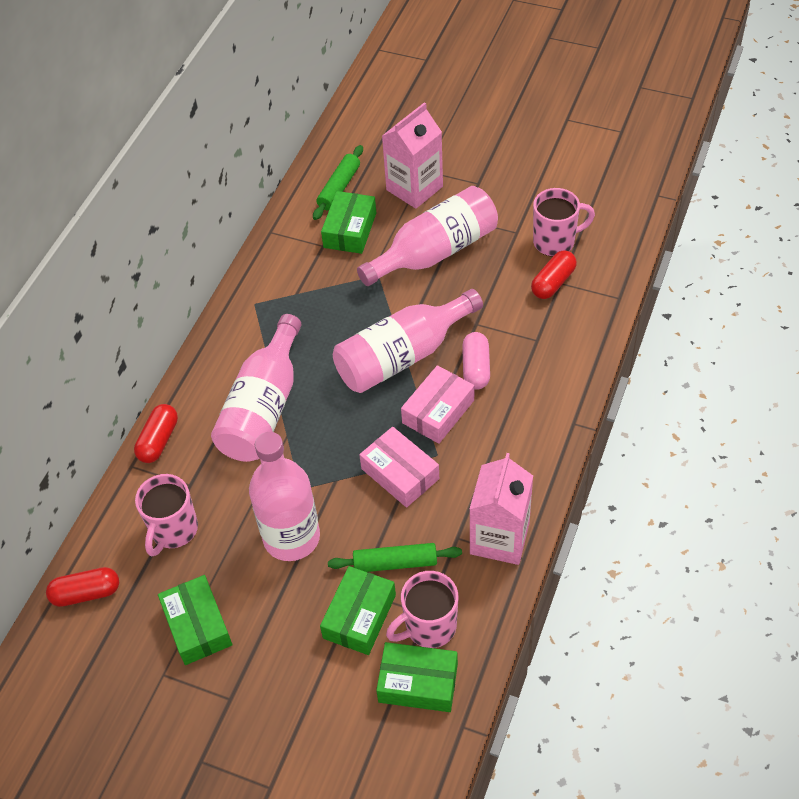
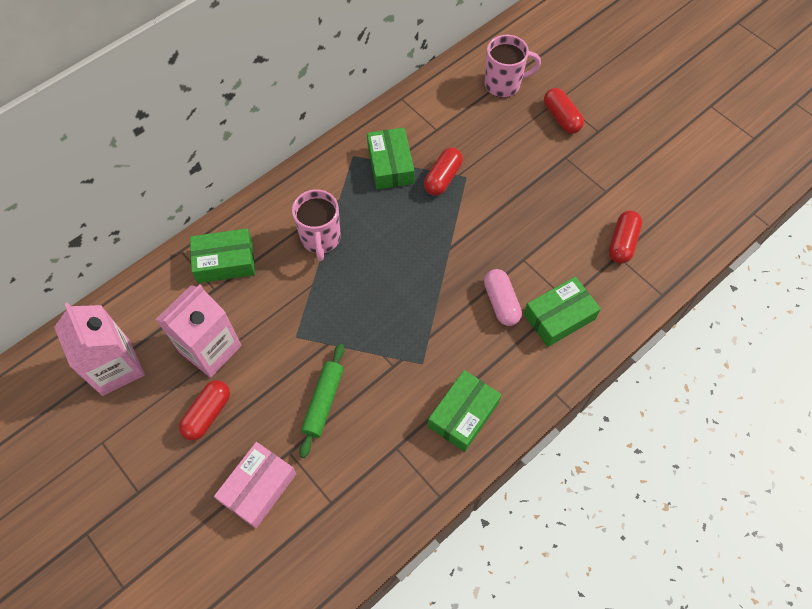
green rolling pin: [313,145,363,220] [328,543,462,572] = 2 -> [299,344,344,458] = 1
pink bottle: [211,314,302,462] [249,432,320,561] [333,289,483,393] [357,186,498,286] = 4 -> none = 0
pink box: [359,427,439,508] [401,365,474,444] = 2 -> [214,442,296,529] = 1
pink mug: [135,474,198,556] [386,571,458,648] [533,188,595,257] = 3 -> [292,189,341,261] [484,35,541,98] = 2
red capsule: [46,567,119,607] [134,404,178,463] [531,250,577,299] = 3 -> [179,380,230,441] [424,148,463,196] [544,88,584,134] [609,210,642,264] = 4

